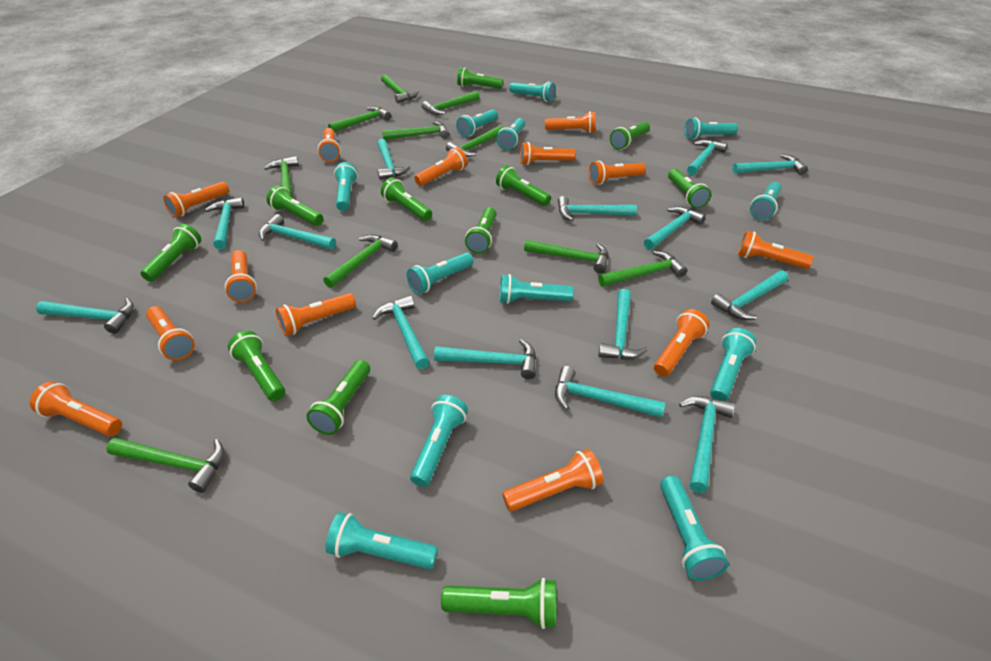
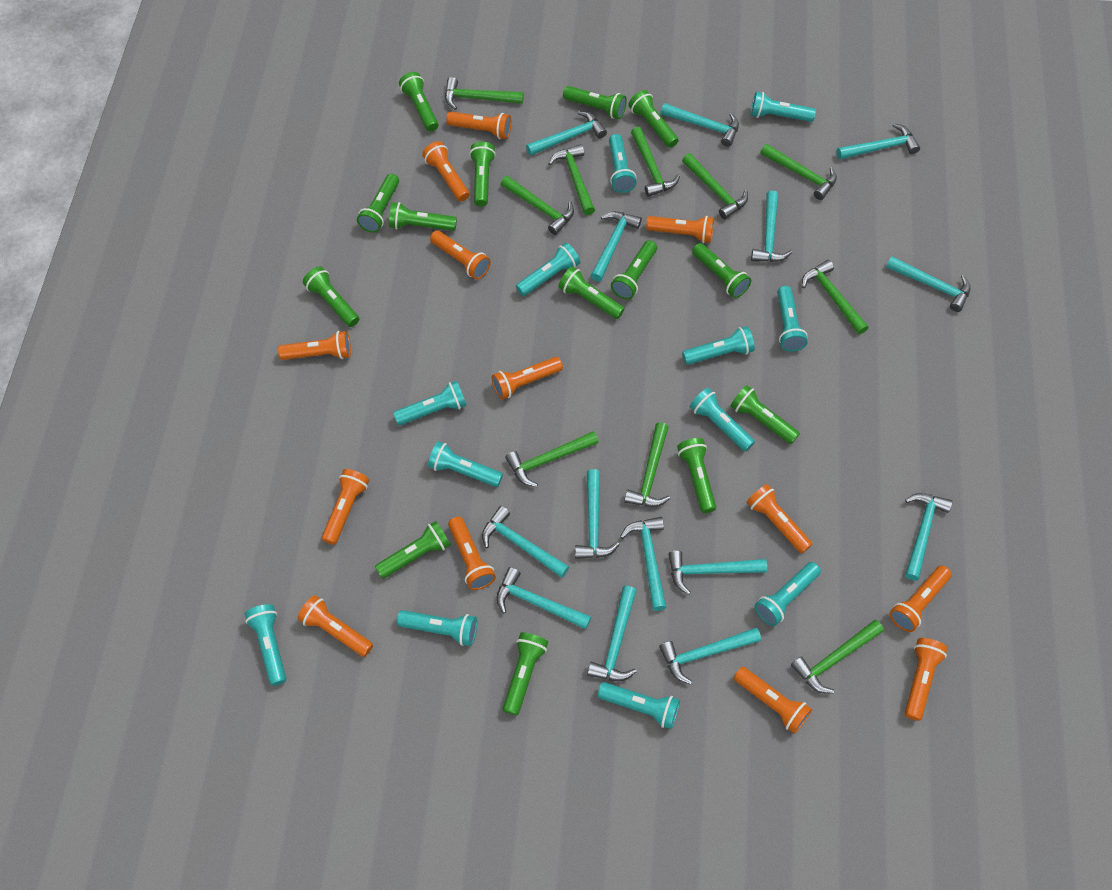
green flashlight: [140,224,201,282] [228,331,285,401] [267,186,323,226] [307,360,370,435] [381,178,432,221] [441,578,557,629] [457,67,503,89] [465,207,497,254] [496,166,551,206] [610,122,650,149] [668,169,711,208] = 11 -> [303,267,359,327] [357,174,399,233] [375,521,451,579] [389,202,457,231] [399,72,438,132] [469,142,496,207] [503,632,548,716] [558,266,625,319] [563,86,627,119] [611,240,657,299] [628,90,679,148] [677,438,716,513] [692,243,751,298] [730,385,800,444] = 14

